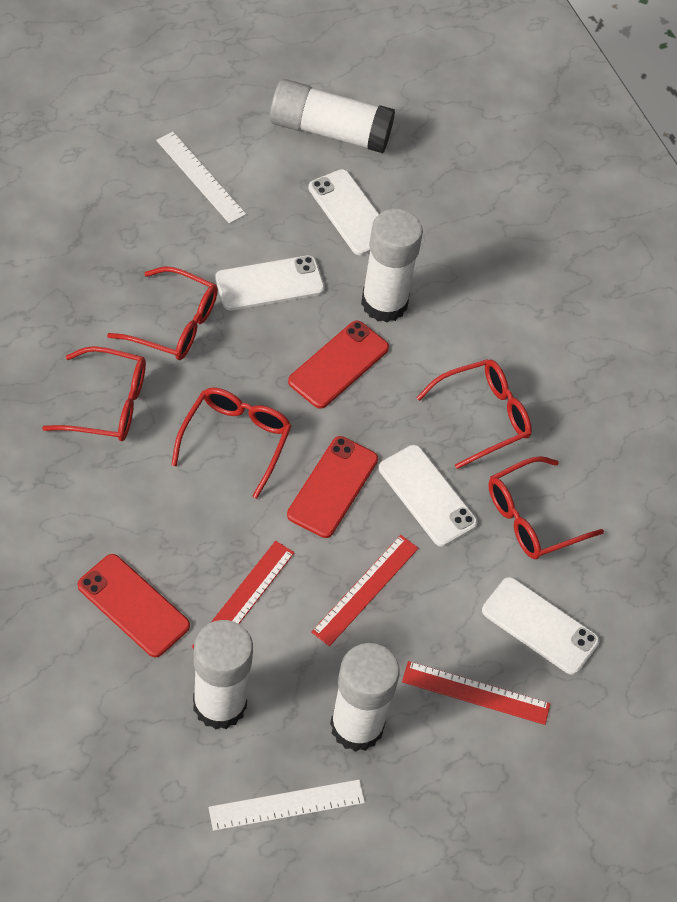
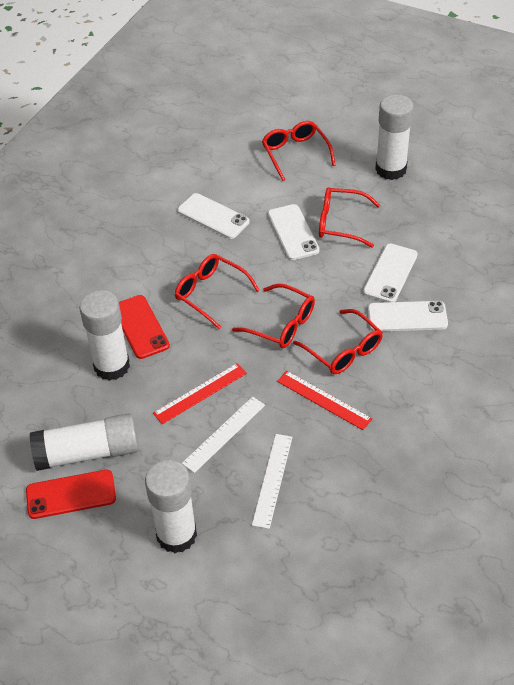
red phone: [78,554,190,657] [287,436,378,538] [288,320,389,409] = 3 -> [26,470,116,519] [119,295,170,359] = 2
red ruler: [192,541,294,648] [311,535,419,646] [402,661,551,725] = 3 -> [153,363,247,424] [277,371,372,430] = 2

